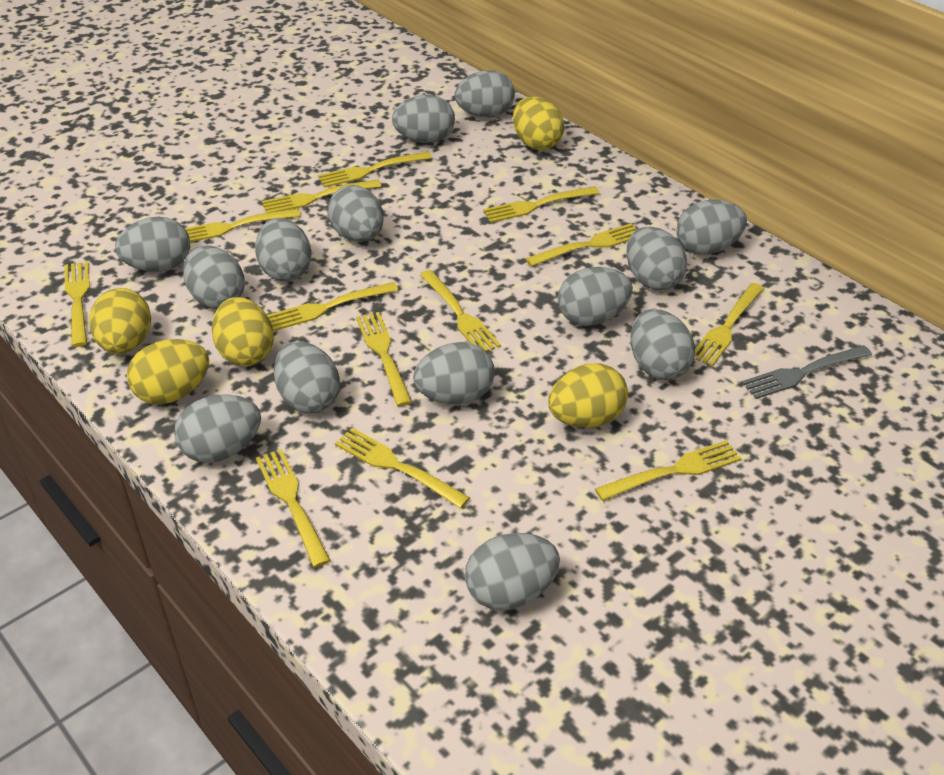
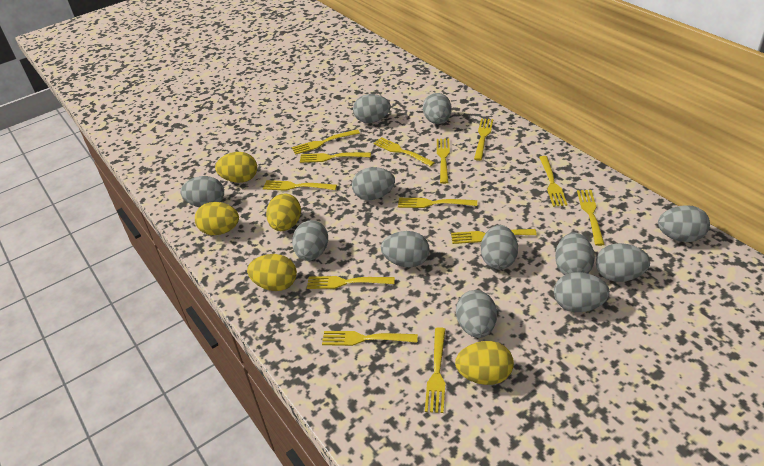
grey egg: [115,217,190,272] [174,395,261,463] [183,245,245,309] [255,218,311,281] [274,341,340,413] [327,185,384,242] [392,95,455,143] [413,342,495,404] [455,70,515,118] [465,533,560,610] [558,267,633,326] [626,227,687,290] [630,309,695,380] [676,200,747,255] = 14 -> [180,176,224,207] [292,220,328,261] [352,167,395,200] [353,94,391,123] [381,231,430,267] [423,93,452,124] [456,290,497,338] [481,225,518,270] [554,272,610,312] [555,232,595,275] [596,243,650,282] [658,205,710,242] = 12
grey fork: [742,345,872,399] = 1 -> none = 0

